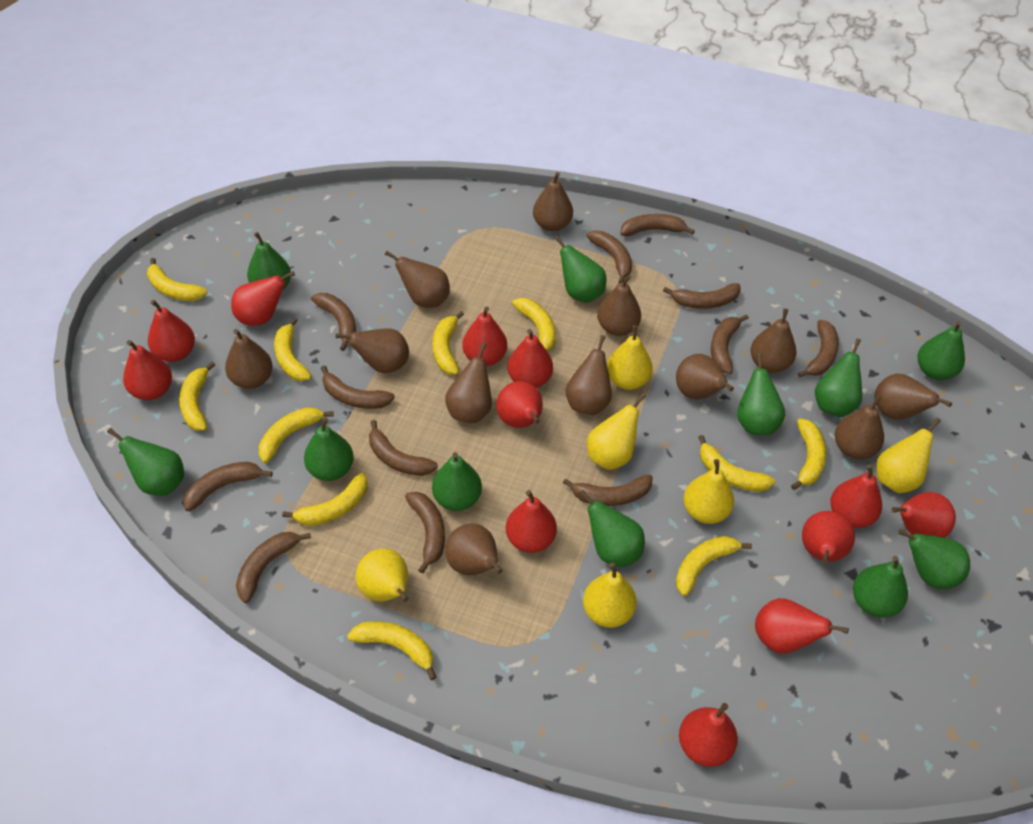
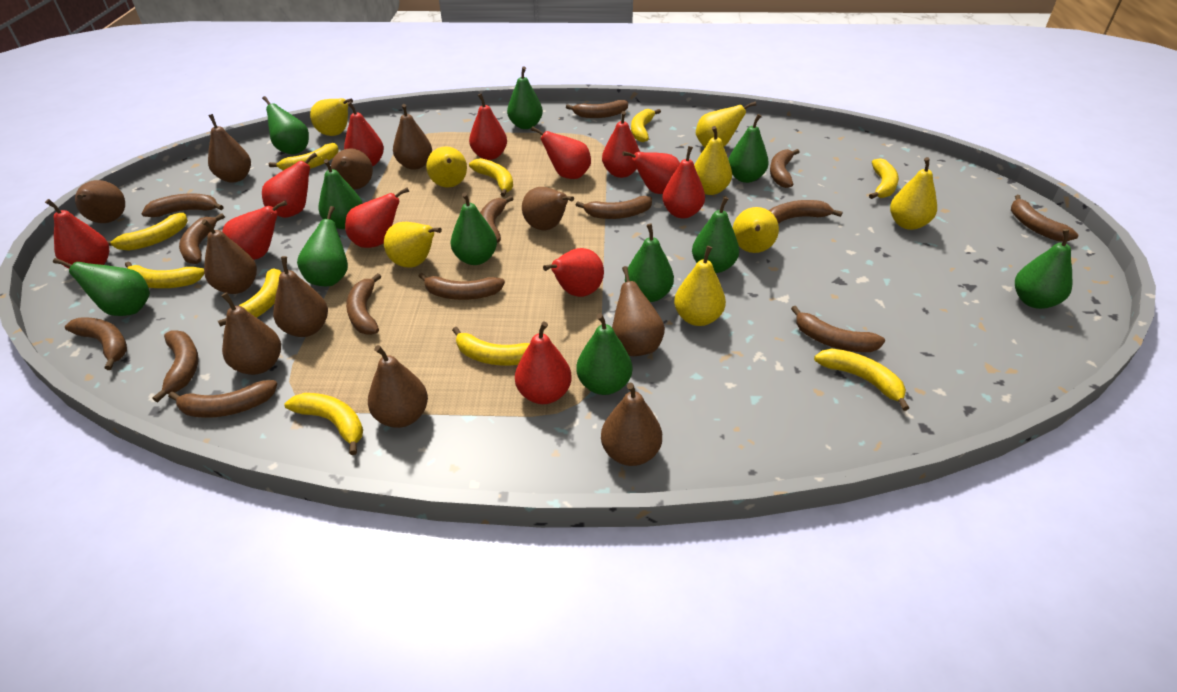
brown banana: [183,462,273,511] [236,532,311,603] [311,293,356,351] [321,365,395,409] [369,420,438,476] [405,492,445,574] [563,475,652,506] [586,230,632,283] [620,214,695,236] [663,283,741,309] [711,314,749,374] [798,320,839,378] = 12 -> [65,317,127,370] [141,193,223,217] [152,331,198,402] [168,380,277,418] [179,213,225,264] [346,273,382,335] [418,273,505,300] [480,196,513,243] [566,100,628,118] [576,196,652,219] [769,200,843,224] [770,149,799,188] [791,306,885,352] [1011,195,1078,241] = 14
brown pear: [225,329,273,389] [335,328,409,373] [385,251,450,308] [445,343,492,423] [445,523,503,575] [533,172,573,232] [565,335,612,415] [597,275,641,336] [676,354,734,400] [751,309,796,373] [835,395,884,459] [874,373,952,420] = 12 -> [75,180,125,223] [202,219,257,294] [208,114,251,183] [221,292,281,375] [273,256,328,337] [331,148,373,190] [368,345,428,428] [393,104,432,170] [522,187,574,230] [601,383,662,466] [612,266,665,356] = 11
yellow banana: [147,258,208,301] [179,362,215,431] [259,407,334,463] [274,318,312,381] [282,473,368,526] [347,621,436,680] [433,311,464,375] [512,298,556,351] [676,536,752,596] [698,435,775,492] [791,418,827,490] = 11 -> [107,213,188,251] [125,262,204,288] [218,268,282,327] [269,143,339,170] [284,393,363,455] [452,327,530,365] [469,158,513,197] [631,109,661,142] [814,348,909,411] [869,158,899,199] = 10
yellow pear: [356,548,409,602] [583,563,637,628] [587,393,646,470] [607,325,653,390] [683,459,734,524] [876,418,941,493] = 6 -> [310,98,353,136] [384,222,442,268] [426,146,467,188] [674,246,726,326] [694,126,732,195] [696,101,756,147] [733,207,779,253] [890,157,937,230] = 8

